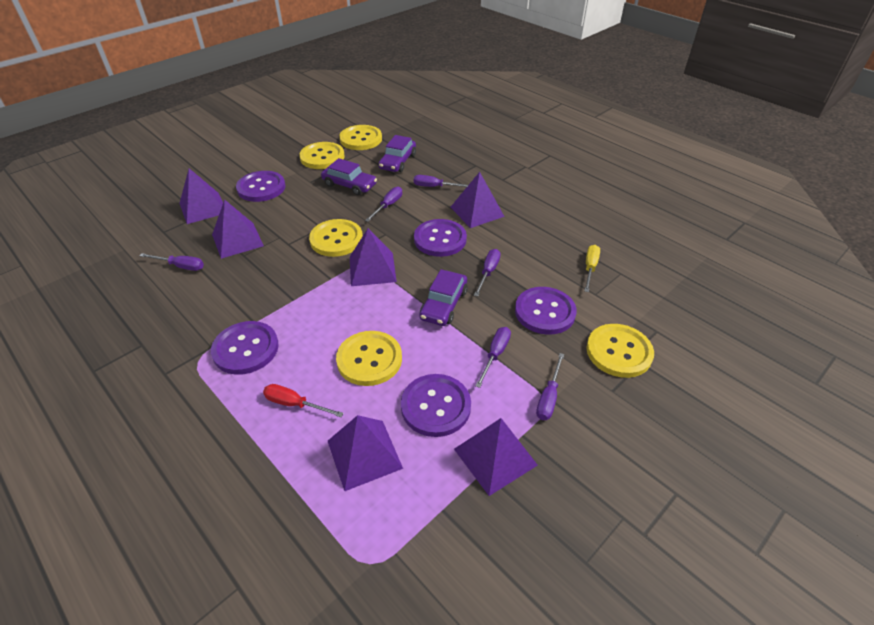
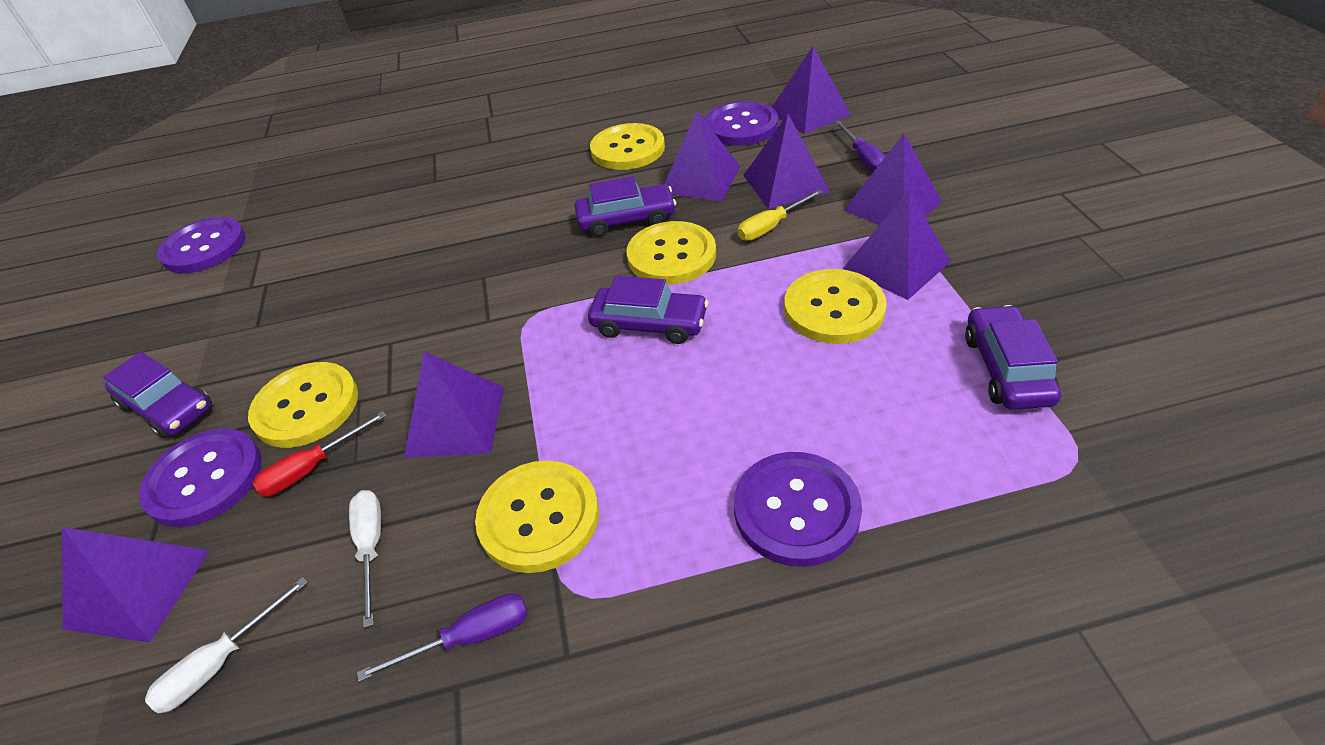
purple button: [211,321,279,375] [236,171,285,202] [401,374,471,437] [414,219,467,257] [515,287,577,335] = 5 -> [139,428,262,527] [157,217,246,273] [704,101,778,146] [734,452,862,567] = 4
purple car: [321,158,377,195] [378,135,416,172] [420,269,468,326] = 3 -> [103,352,212,438] [575,176,676,237] [588,276,708,344] [965,305,1061,410] = 4
purple pyramid: [179,168,223,224] [212,199,264,259] [328,415,403,491] [350,228,397,286] [451,172,505,228] [454,418,538,496] = 6 -> [62,527,210,643] [404,351,504,458] [665,111,741,201] [743,114,830,209] [772,47,851,134] [843,190,951,300] [844,134,942,225] = 7
purple screwdriver: [139,253,204,271] [365,187,402,222] [414,175,468,187] [474,249,501,296] [475,327,511,388] [536,353,564,420] = 6 -> [357,593,528,682] [835,120,886,172] = 2
white screwdriver: none = 0 -> [145,577,308,714] [349,490,381,628] = 2

